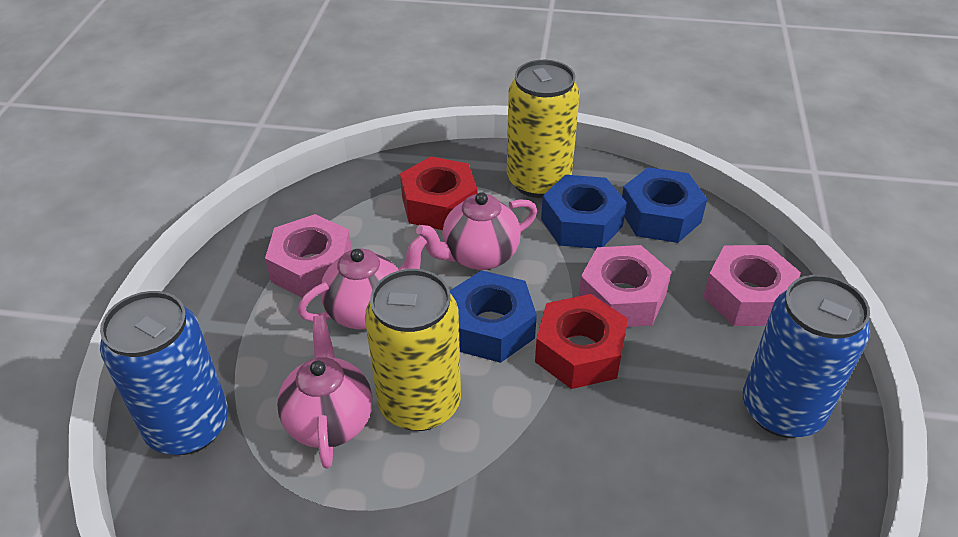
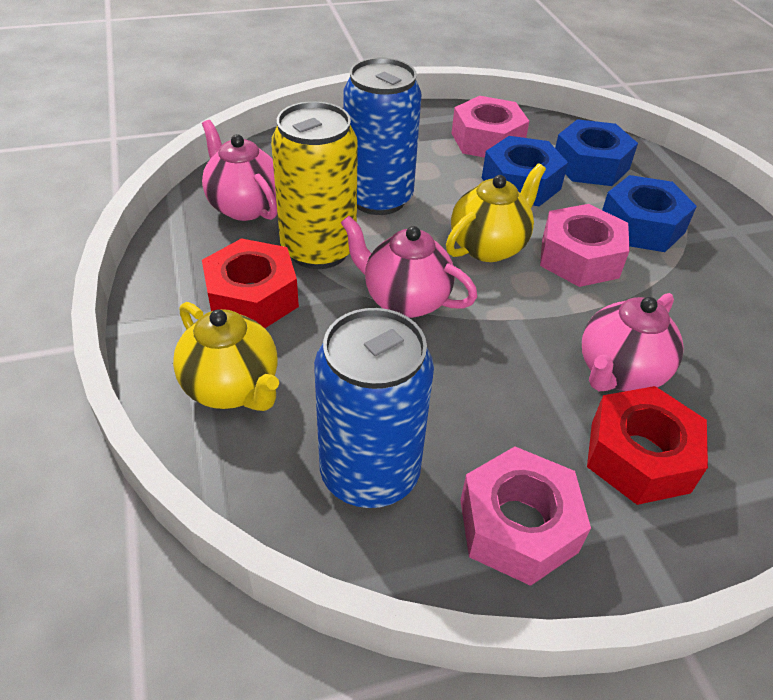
yellow can: [365,269,461,431] [507,60,580,198] = 2 -> [271,101,358,269] = 1
yellow teapot: none = 0 -> [173,302,279,411] [446,163,546,262] = 2

